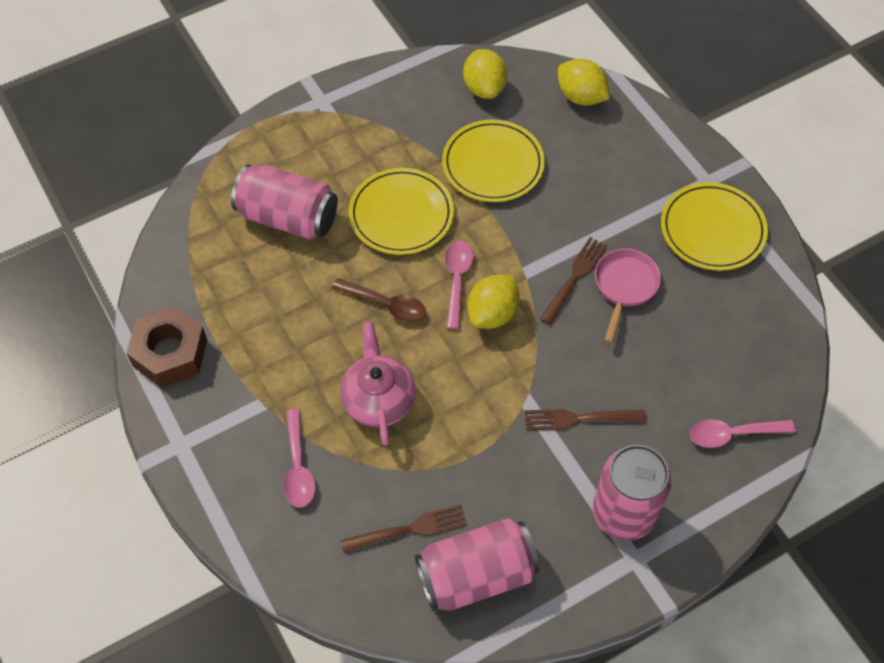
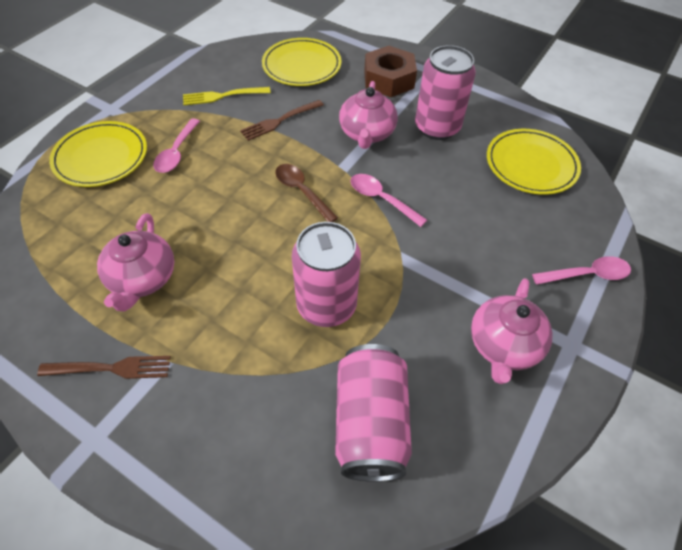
brown fork: [341,504,467,553] [525,409,646,431] [540,237,607,325] = 3 -> [37,356,171,379] [240,100,324,141] = 2
pink pan: [595,248,661,343] = 1 -> none = 0
pink teapot: [340,322,416,446] = 1 -> [97,213,174,312] [339,81,398,149] [471,278,553,384] = 3
yellow fork: none = 0 -> [183,87,271,105] = 1
yellow lemon: [463,49,507,99] [467,275,520,329] [558,59,610,105] = 3 -> none = 0

